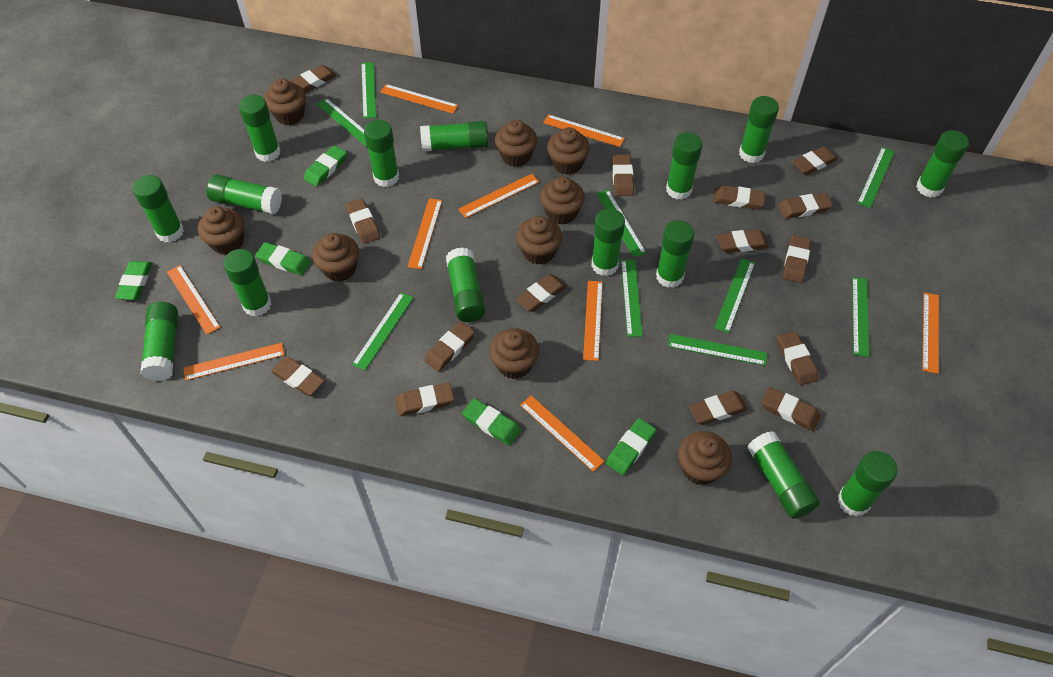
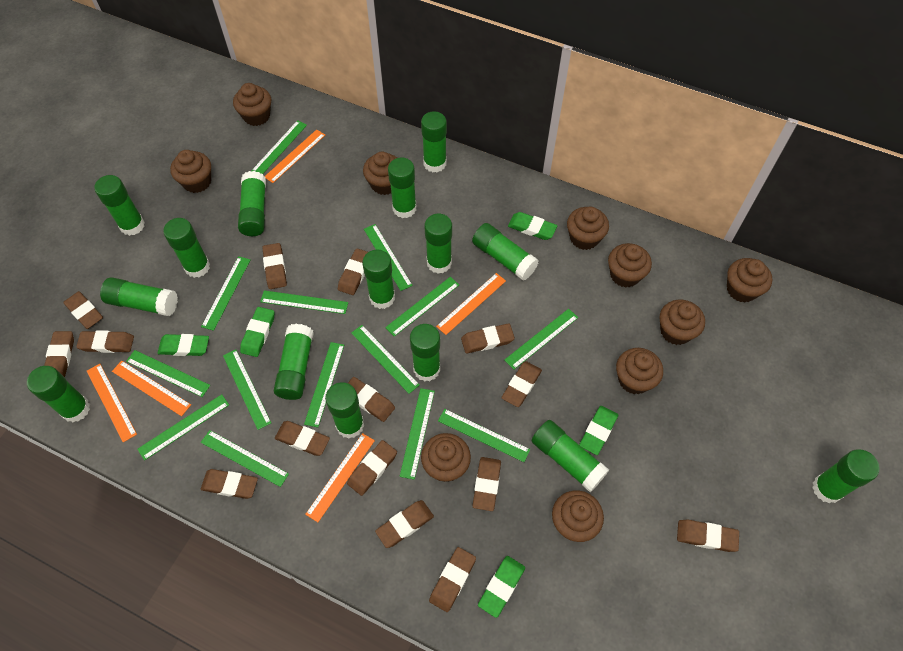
brown cupcake: [198,207,244,255] [264,78,306,125] [312,233,359,282] [489,328,539,379] [495,120,537,167] [516,216,562,265] [540,177,585,225] [547,127,590,175] [678,431,732,485] = 9 -> [170,150,211,193] [233,83,271,126] [363,152,397,195] [421,433,471,482] [552,490,604,542] [567,207,609,250] [608,243,652,288] [616,348,663,394] [659,300,705,345] [727,258,772,303] = 10
green ruler: [317,98,367,147] [352,292,414,370] [361,62,376,119] [596,190,646,257] [621,260,643,337] [668,334,767,366] [714,258,755,333] [852,277,869,357] [857,147,895,208] = 9 -> [126,350,210,397] [137,394,229,461] [201,256,250,331] [201,430,289,487] [223,349,271,430] [251,120,307,174] [260,290,348,314] [304,342,344,427] [351,325,420,394] [364,224,413,291] [385,277,459,337] [400,388,435,480] [438,409,530,462] [505,309,578,370] = 14
orange ruler: [167,265,220,335] [184,343,285,381] [380,84,458,114] [408,198,442,269] [458,174,539,218] [520,395,604,472] [543,114,625,147] [583,281,603,361] [922,292,939,374] = 9 -> [87,364,137,442] [112,361,191,416] [265,129,325,183] [305,433,375,522] [436,273,506,335] = 5

